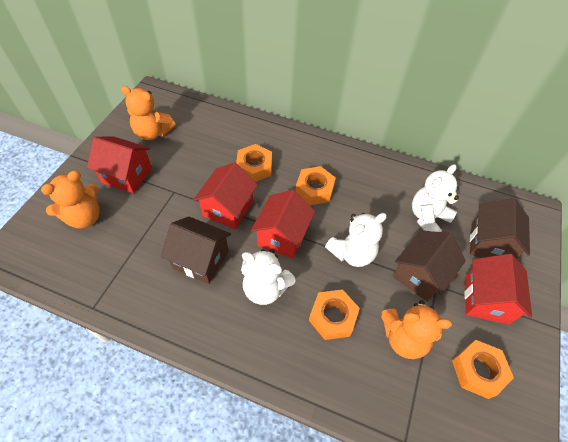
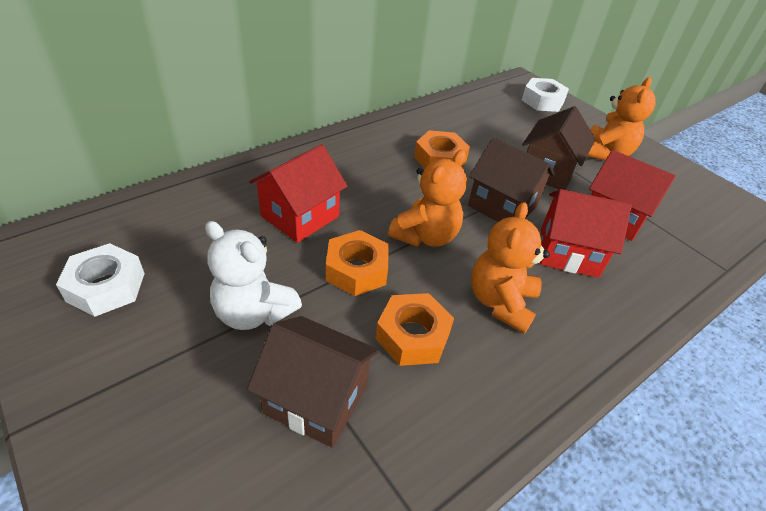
orange nut: [236,144,272,182] [295,166,336,205] [309,290,360,340] [452,340,514,399] = 4 -> [326,230,389,296] [375,293,454,366] [414,130,470,169] = 3
red house: [87,136,152,194] [193,162,258,230] [251,190,315,259] [464,254,532,325] = 4 -> [249,144,348,243] [540,189,632,278] [589,150,676,241] = 3
white nut: none = 0 -> [56,243,145,317] [522,78,569,112] = 2
white teddy bear: [241,249,296,305] [325,213,387,267] [412,164,459,232] = 3 -> [205,221,302,330] = 1

